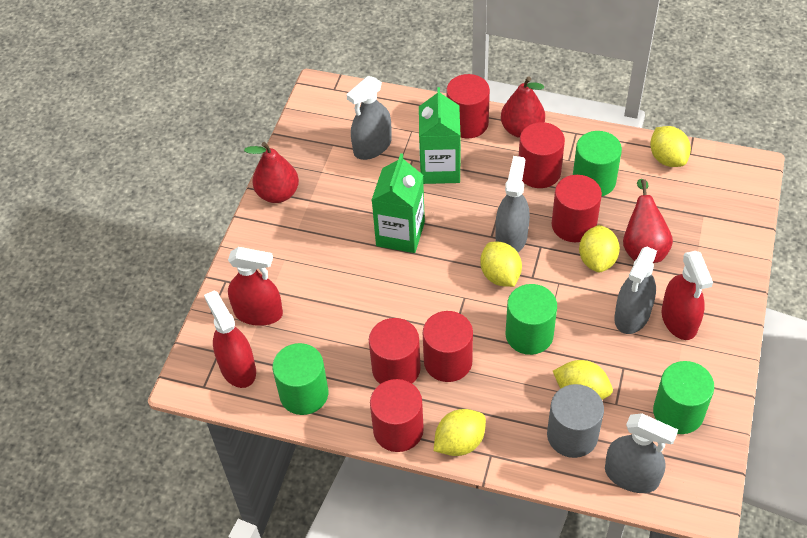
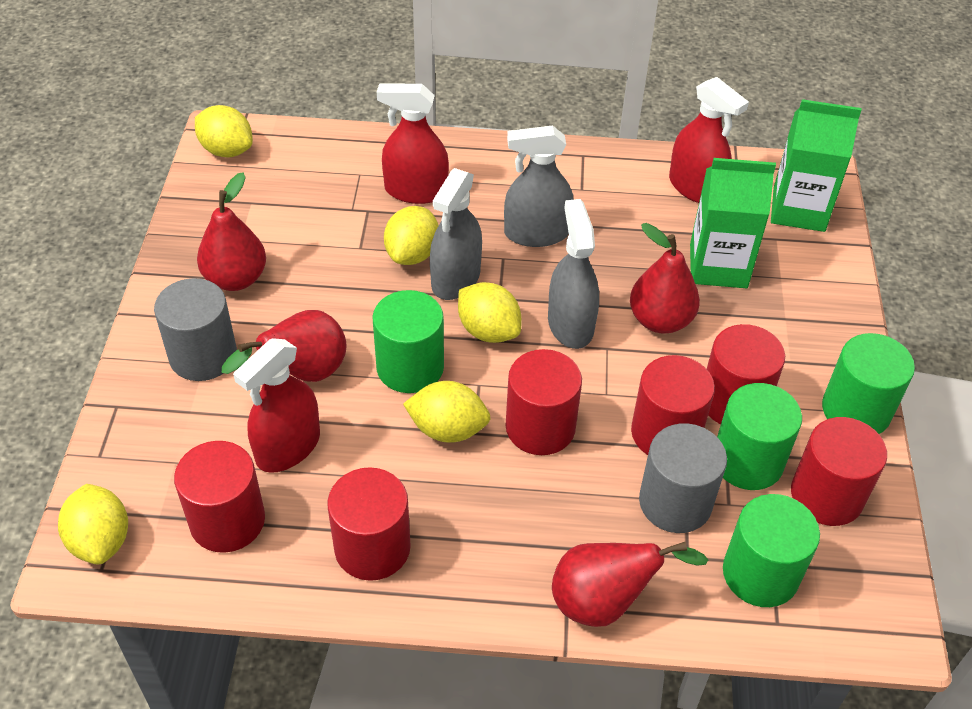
grey cylinder: [547,384,604,458] = 1 -> [154,278,237,381] [639,423,727,533] = 2
grey spray bottle: [346,76,392,160] [495,156,530,252] [605,413,678,493] [614,247,657,334] = 4 -> [430,168,482,300] [504,125,573,247] [548,199,599,349] = 3
red pear: [244,142,299,203] [501,76,545,138] [623,179,673,263] = 3 -> [197,172,266,291] [222,310,346,382] [552,542,708,627] [630,223,700,334] = 4

